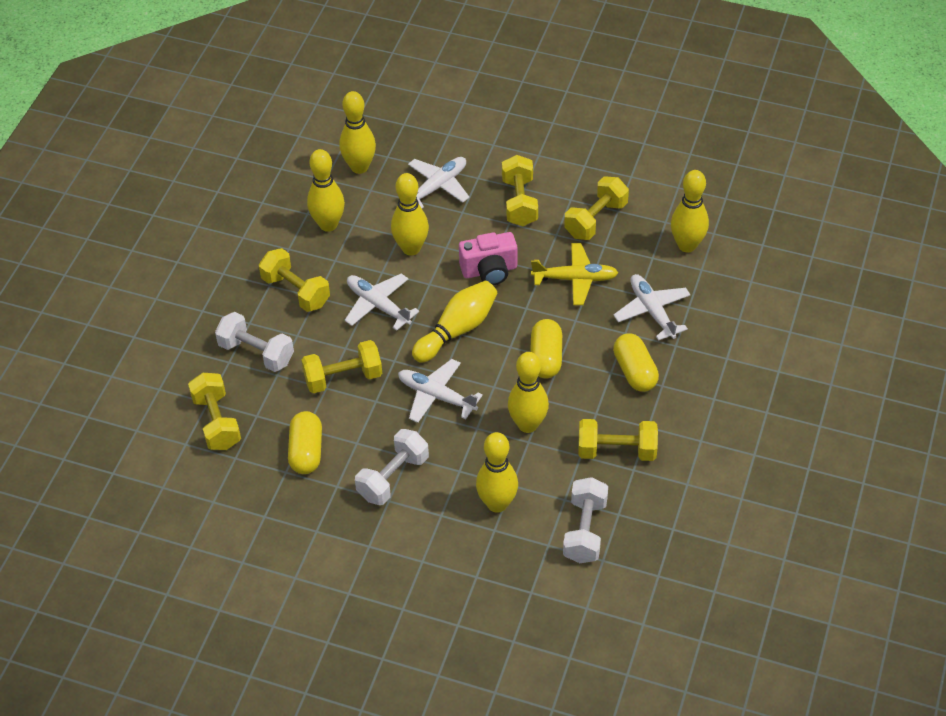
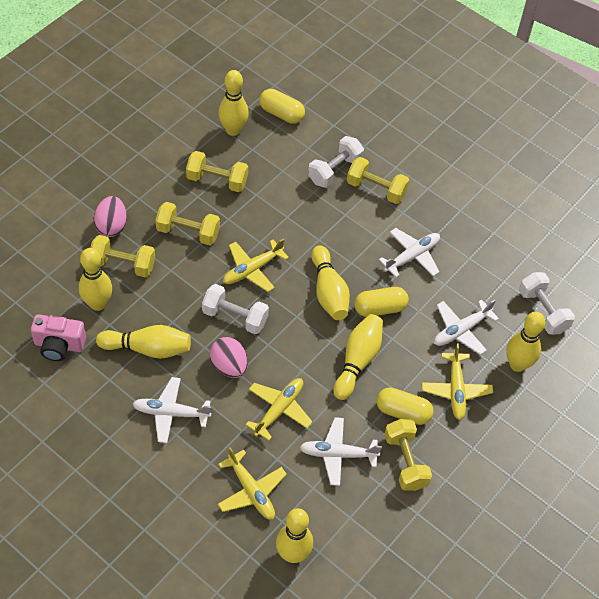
pink egg: none = 0 -> [93,196,127,237] [210,337,248,378] = 2
yellow dumbbell: [188,373,241,450] [259,248,330,312] [302,340,382,393] [502,155,538,226] [564,176,629,240] [578,419,658,461] = 6 -> [90,235,155,277] [155,202,220,245] [186,151,248,192] [347,157,409,204] [384,419,432,491] = 5
yellow plane: [531,243,618,305] = 1 -> [218,447,287,520] [223,239,289,292] [245,378,313,441] [422,344,493,420] = 4

